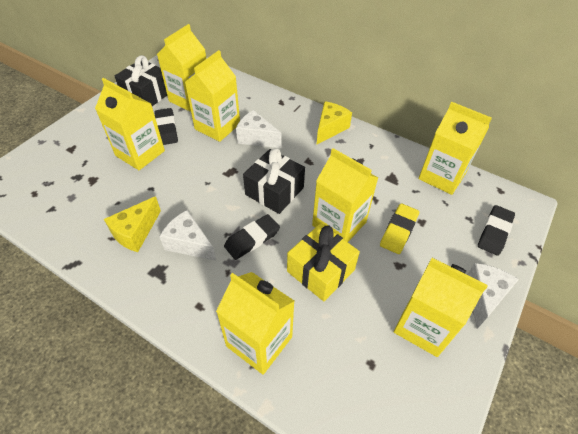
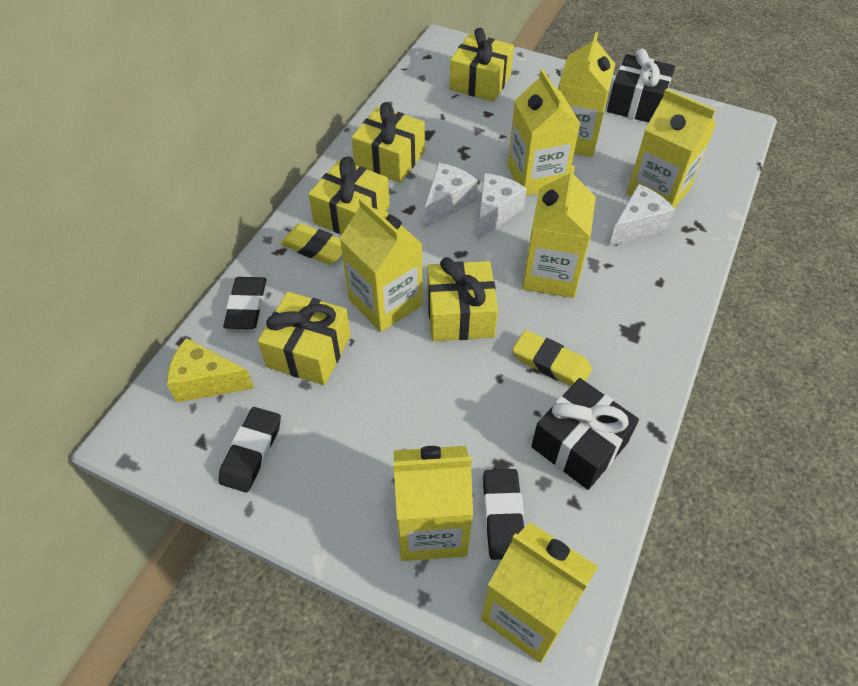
yellow cheese: [104,196,161,252] [317,101,352,144] = 2 -> [167,338,254,402] = 1
yellow eraser: [380,204,419,254] = 1 -> [280,223,342,265] [512,330,592,386] = 2
yellow gift: [287,223,360,301] = 1 -> [258,292,351,385] [308,156,390,234] [351,102,425,183] [427,257,498,341] [450,28,514,102] = 5

